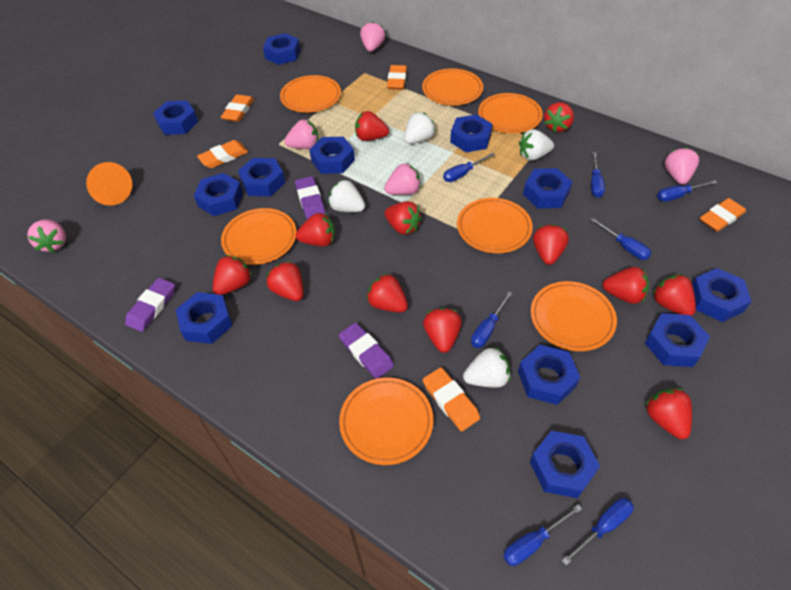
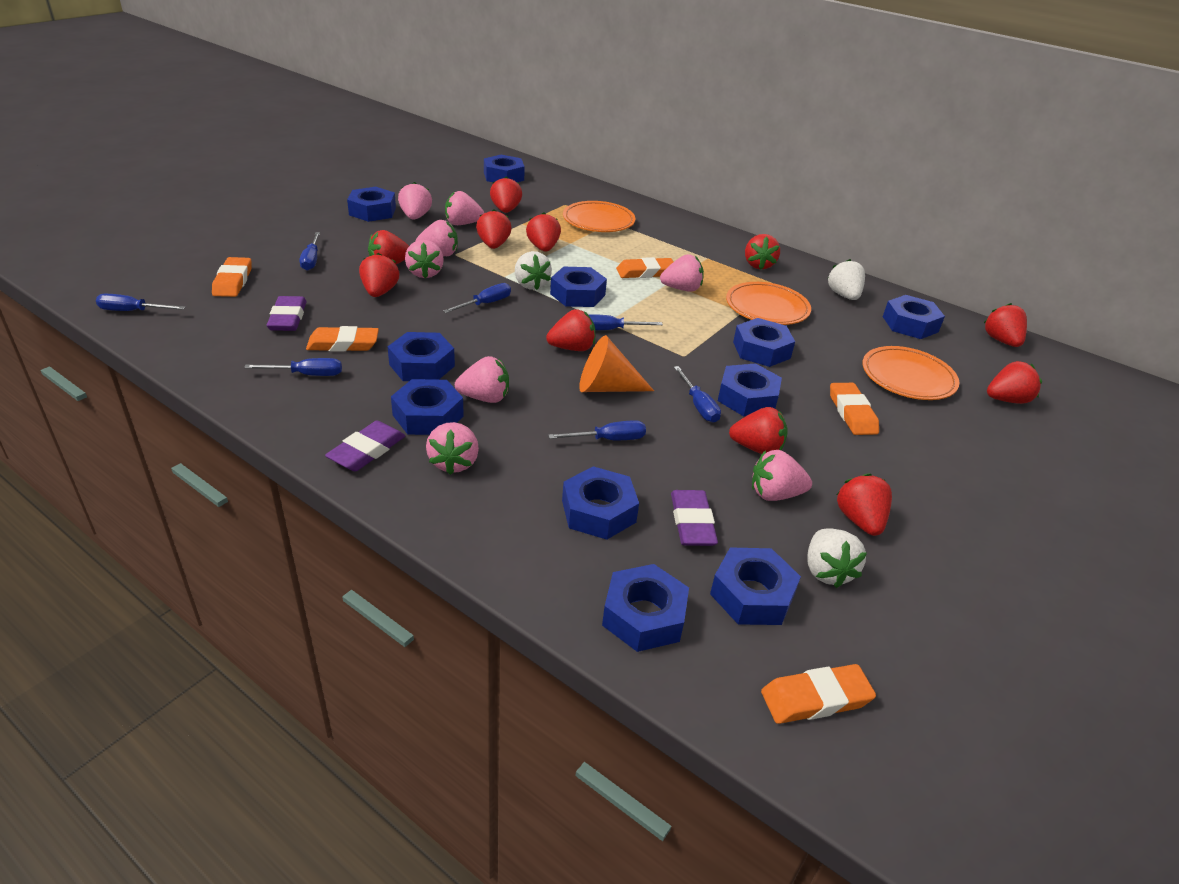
blue nut: [153,100,198,135] [176,292,233,344] [194,173,243,216] [238,158,285,196] [263,33,300,65] [309,137,355,174] [450,114,493,152] [518,345,581,405] [523,168,572,209] [530,431,600,498] [645,313,710,367] [692,268,752,322] = 12 -> [347,187,396,222] [388,332,455,381] [391,379,464,435] [484,155,525,182] [550,267,607,307] [562,466,639,540] [602,564,689,652] [710,547,801,625] [718,363,782,416] [733,318,795,367] [883,295,945,339] = 11
orange plate: [221,208,297,265] [280,75,341,113] [339,378,433,465] [422,68,483,106] [457,198,533,253] [478,93,543,133] [531,281,617,351] = 7 -> [563,201,635,232] [726,282,811,325] [863,346,959,400] = 3
pink strawberry: [27,219,66,253] [284,120,318,149] [360,21,385,52] [384,163,421,195] [664,147,699,185] = 5 -> [398,182,432,220] [405,240,444,279] [415,220,458,256] [426,422,479,475] [445,191,484,225] [455,356,509,403] [660,254,704,292] [752,450,812,501] = 8
red strawberry: [213,255,252,295] [266,261,304,301] [296,213,335,246] [355,111,389,141] [367,273,408,312] [384,201,422,235] [423,308,462,353] [533,224,569,265] [544,102,574,132] [602,267,649,304] [645,389,692,439] [652,274,696,316] = 12 -> [359,253,399,297] [368,230,409,264] [476,209,512,249] [490,176,522,213] [526,212,561,252] [546,309,595,351] [729,407,788,454] [745,234,780,269] [837,473,892,536] [984,303,1027,347] [987,361,1042,404] = 11
white strawberry: [328,179,365,212] [404,112,436,144] [463,347,510,388] [519,129,554,161] = 4 -> [515,251,552,290] [808,528,867,588] [827,259,865,300] = 3

